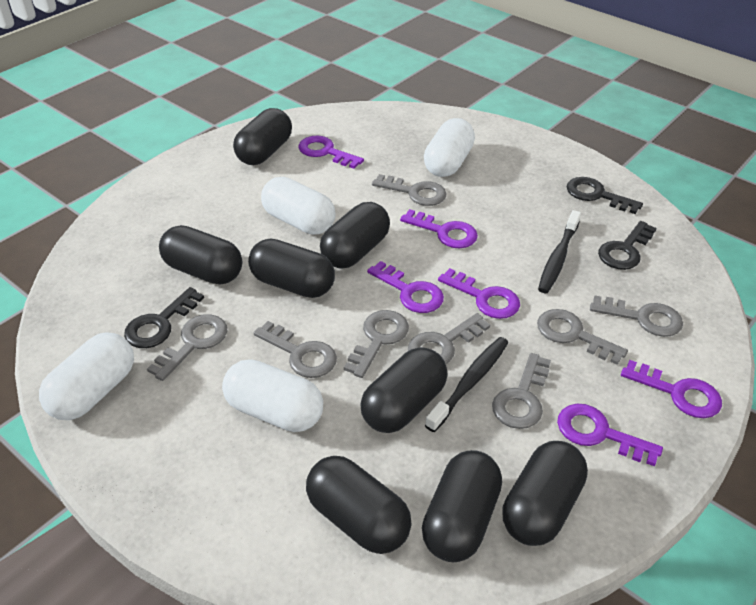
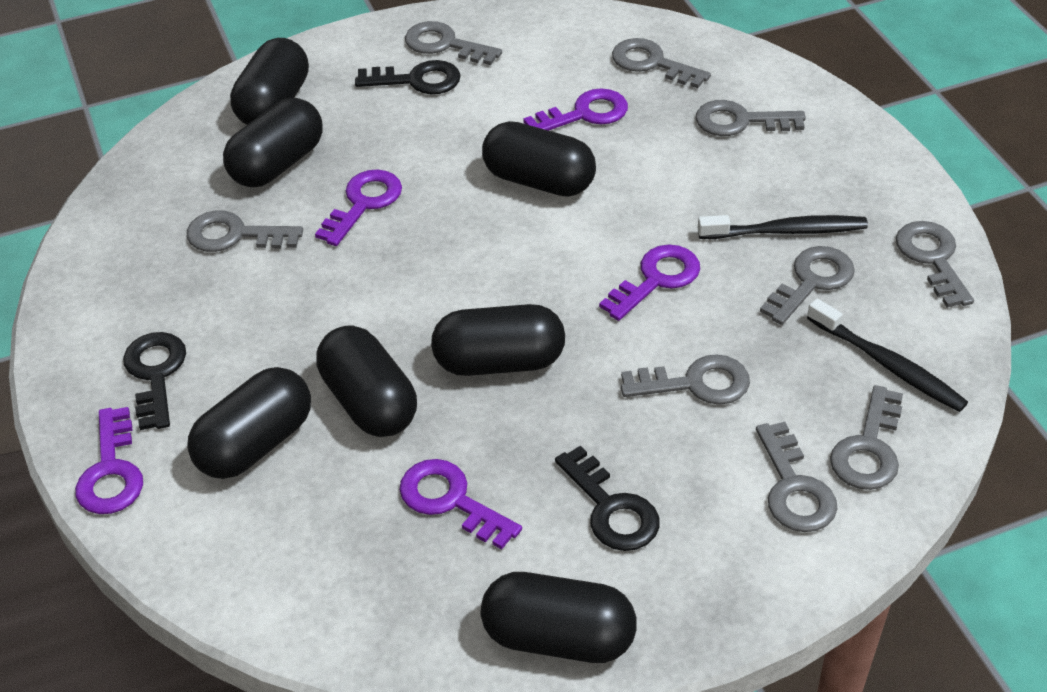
black capsule: [159,225,242,284] [233,108,292,165] [248,238,335,298] [306,456,412,554] [320,202,390,268] [360,347,448,433] [422,450,502,562] [502,441,588,546] = 8 -> [187,367,311,479] [223,98,323,187] [230,38,309,125] [316,325,417,437] [431,304,565,376] [481,572,637,663] [482,121,596,197] = 7
grey key: [147,314,227,381] [254,321,337,378] [344,310,409,378] [372,174,447,206] [408,313,490,364] [492,353,551,429] [537,309,628,365] [590,295,683,337] = 8 -> [187,210,303,252] [405,21,502,65] [612,38,711,88] [621,354,750,405] [695,100,806,136] [756,422,837,532] [760,246,855,325] [830,385,903,490] [896,221,974,308] = 9
purple key: [298,136,364,169] [367,261,444,313] [400,209,478,248] [438,268,520,319] [557,404,663,466] [621,360,722,418] = 6 -> [75,407,143,514] [315,169,402,246] [399,459,522,549] [523,88,628,131] [599,245,700,321] = 5
white capsule: [39,332,134,420] [222,360,323,432] [261,177,336,235] [424,118,475,177] = 4 -> none = 0

